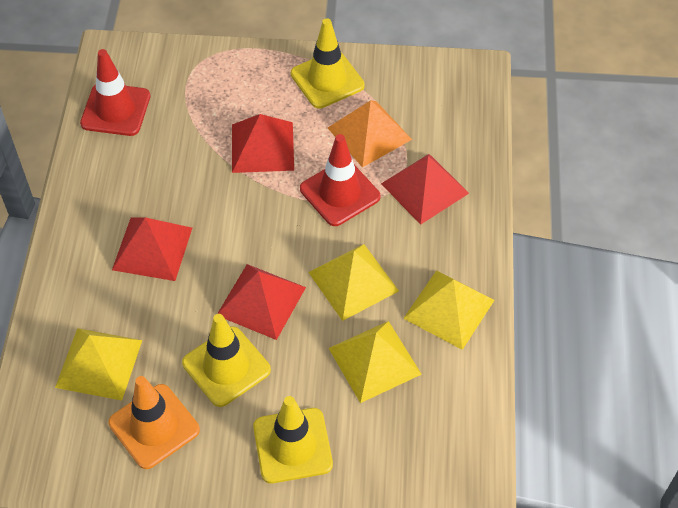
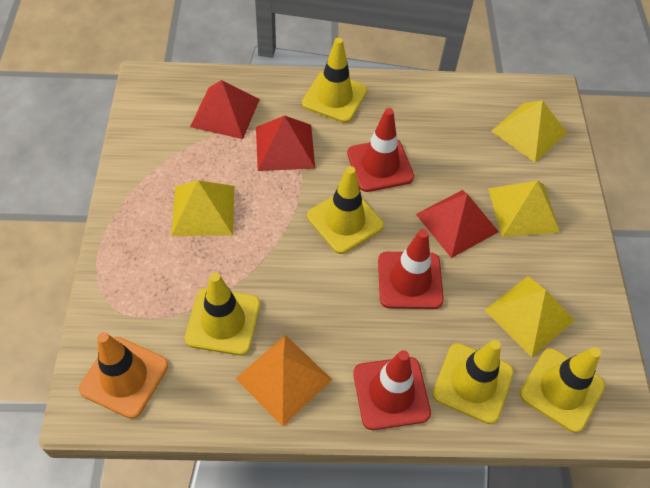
red pyramid: [112,217,192,281] [217,264,306,340] [232,114,294,173] [381,154,469,225] = 4 -> [190,80,260,139] [256,116,315,171] [416,190,499,258] = 3
red traffic cone: [80,49,150,136] [300,134,380,226] = 2 -> [347,108,414,192] [353,350,431,430] [378,229,444,309] = 3
yellow traffic cone: [182,314,271,407] [253,396,333,483] [291,19,365,109] = 3 -> [185,273,260,355] [302,38,368,123] [307,166,384,254] [433,340,514,424] [520,347,605,433] = 5

